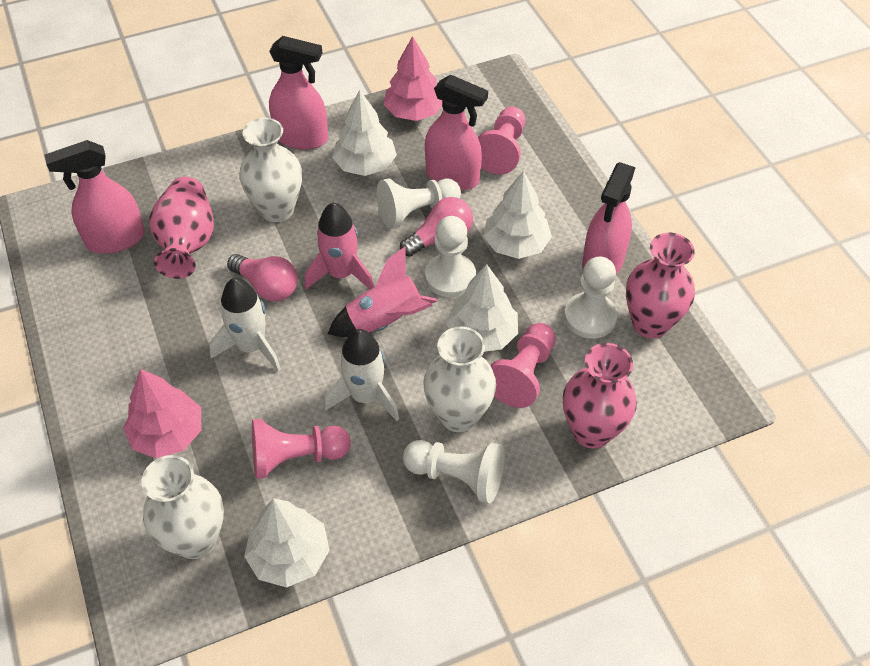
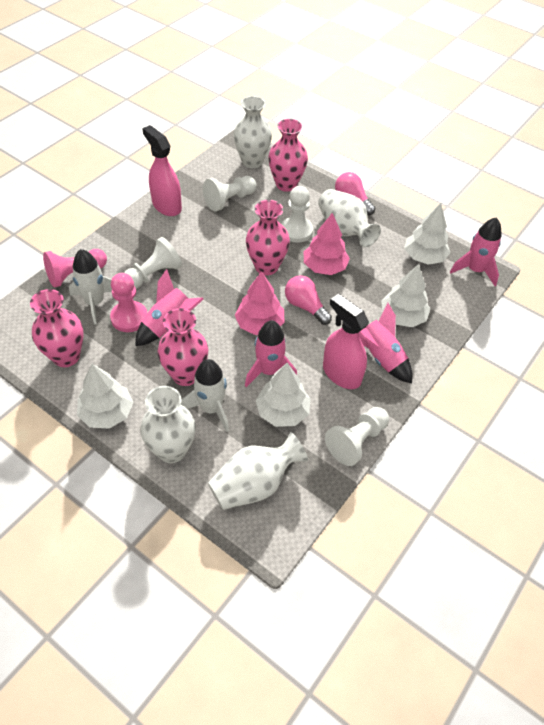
pink pawn: [252,419,351,479] [478,107,525,175] [490,323,556,408] = 3 -> [43,249,107,288] [110,273,147,332] = 2
pink rocket: [305,203,374,289] [328,246,437,337] = 2 -> [135,269,203,346] [245,320,297,387] [359,303,413,383] [450,217,502,286] = 4
pink spray bottle: [44,140,145,254] [269,36,328,149] [425,75,488,191] [582,162,636,274] = 4 -> [142,125,182,216] [323,294,369,389] = 2
pink vase: [149,177,214,279] [563,343,637,449] [626,233,695,338] = 3 -> [30,289,84,367] [158,308,208,386] [246,200,290,275] [268,118,308,192] = 4
white vase: [141,455,224,559] [239,118,302,222] [423,326,496,432] = 3 -> [140,386,196,463] [208,432,308,510] [233,96,272,168] [318,189,381,247] = 4

